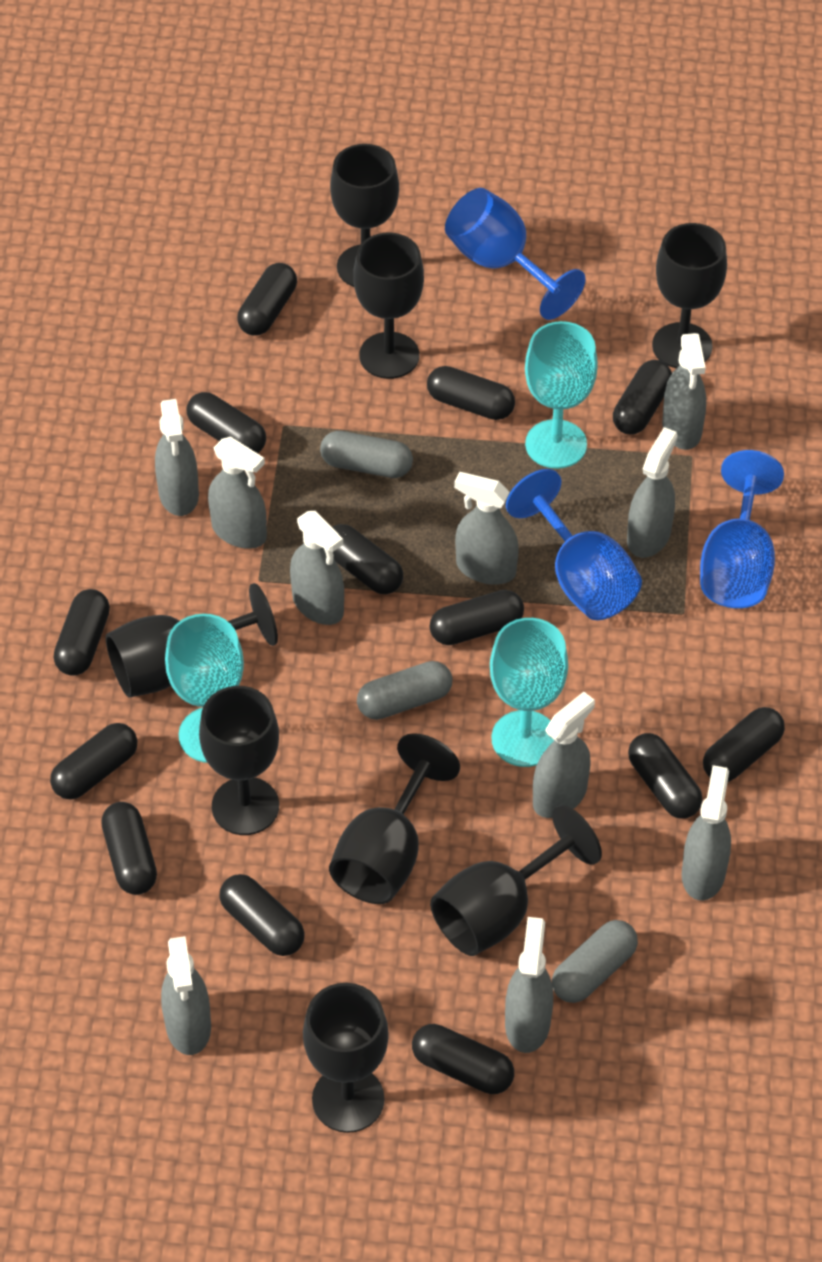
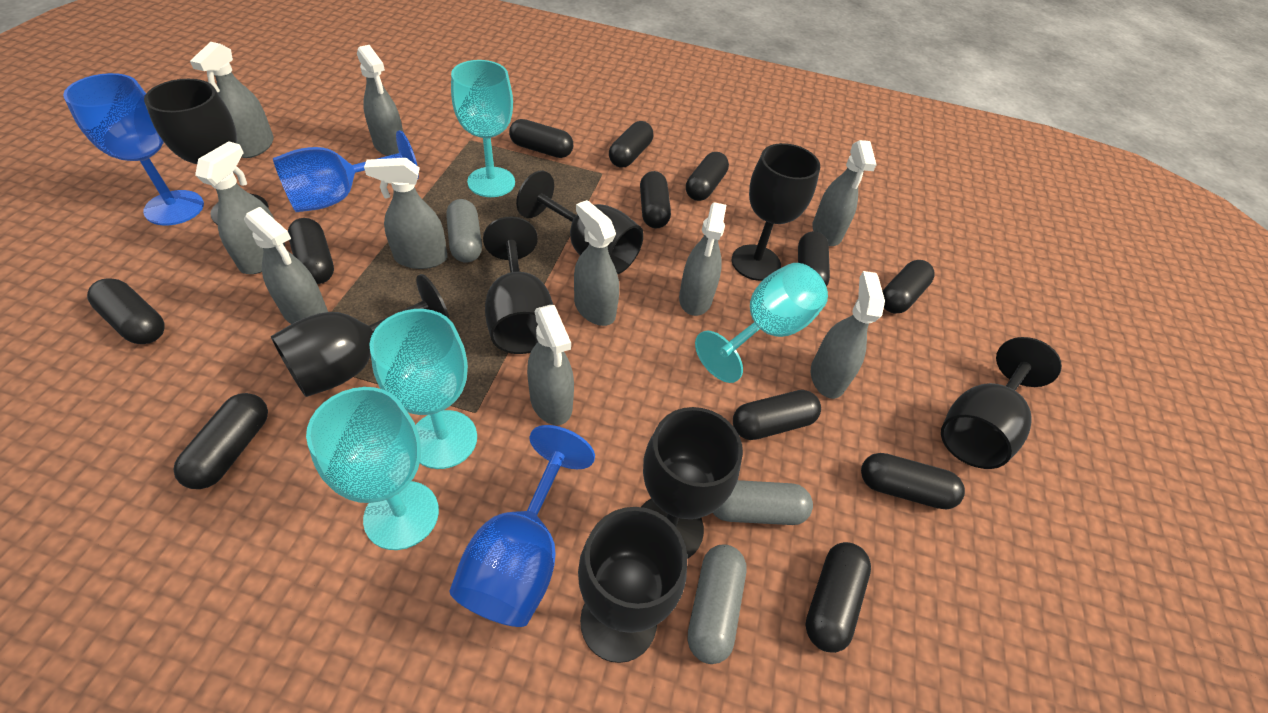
black capsule: [50,723,138,799] [53,589,110,676] [101,802,157,895] [186,392,266,453] [219,874,305,956] [237,263,297,336] [332,524,403,594] [412,1024,514,1094] [427,366,515,420] [430,590,524,645] [613,360,672,435] [628,733,702,819] [703,707,785,782] = 13 -> [87,278,164,344] [173,393,268,489] [288,218,334,284] [509,119,573,158] [609,121,653,168] [640,171,671,228] [686,152,729,201] [733,390,821,440] [798,231,830,286] [805,542,871,653] [861,453,965,509] [882,260,935,314] = 12
turquoise goblet: [165,614,244,763] [490,618,568,767] [525,321,598,469] = 3 -> [306,387,439,550] [369,309,477,469] [451,60,515,197] [695,263,828,383] = 4

